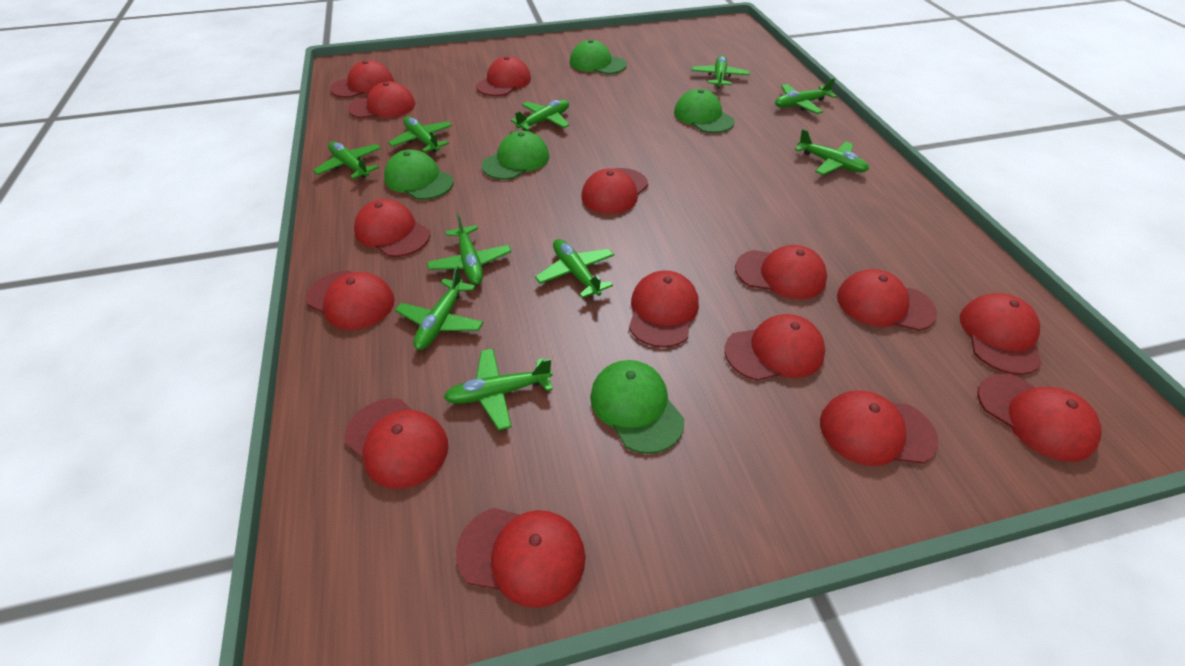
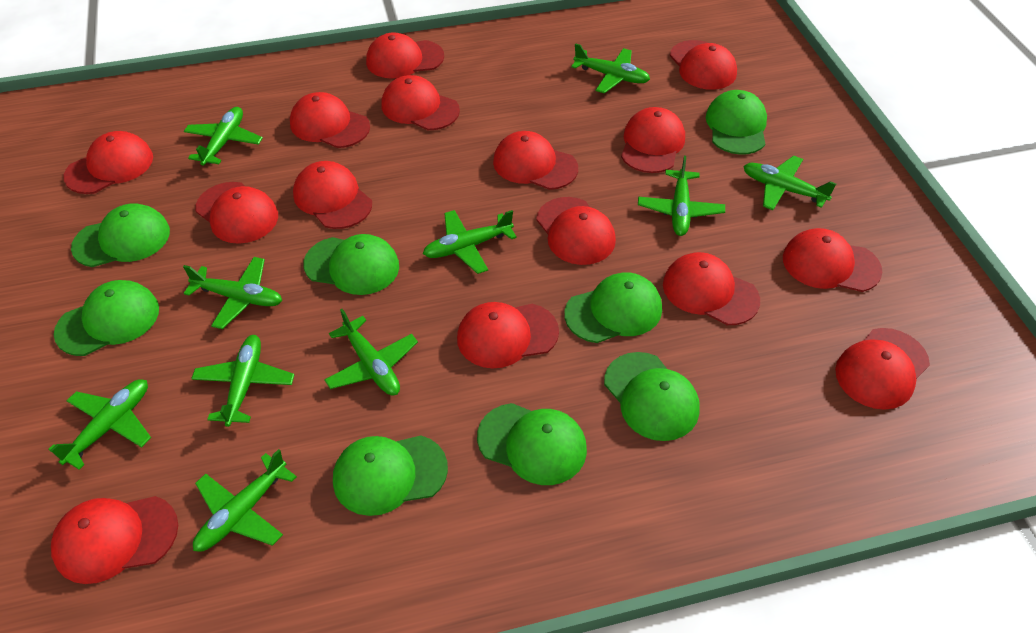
green cap: [384,149,454,200] [481,131,550,180] [570,40,627,74] [590,360,684,454] [674,89,735,133] = 5 -> [54,280,159,356] [71,203,170,267] [303,234,399,295] [333,436,448,516] [477,403,587,485] [564,272,662,343] [604,352,700,441] [706,90,767,155] = 8

